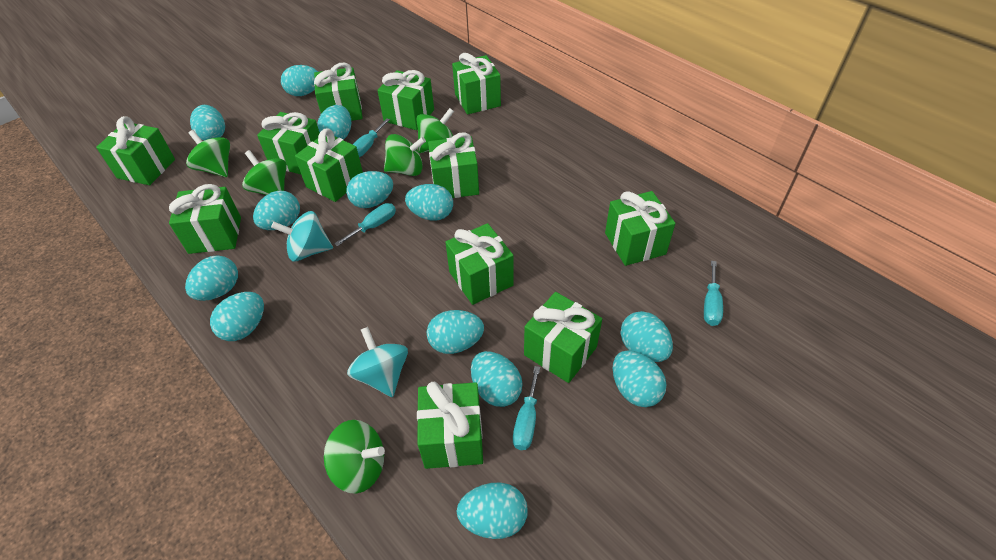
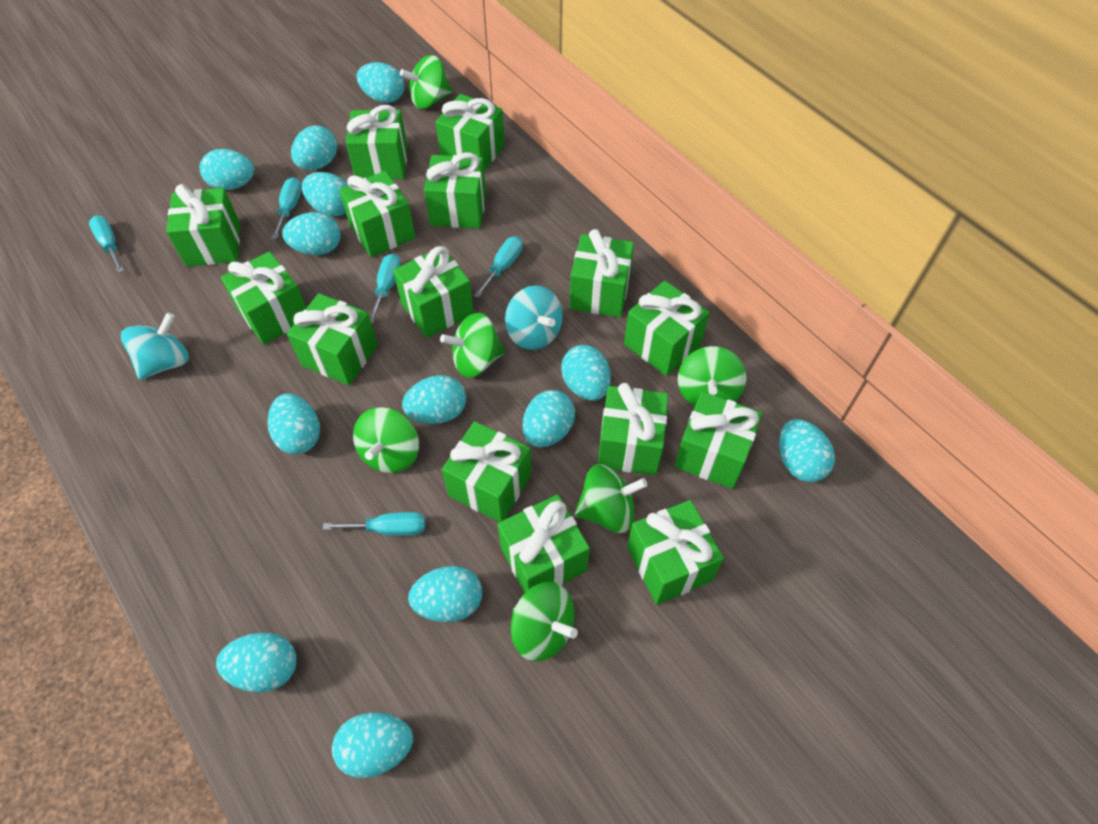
green gift: [96,116,175,185] [169,184,241,254] [257,112,320,174] [295,129,363,202] [314,62,363,121] [377,70,434,130] [417,382,483,469] [428,132,479,198] [445,223,514,305] [452,53,501,115] [524,292,602,383] [605,191,675,266] = 12 -> [166,184,240,267] [221,251,307,345] [287,293,378,385] [339,171,416,257] [346,105,408,179] [393,246,474,338] [424,153,486,229] [436,94,505,171] [442,421,531,522] [498,494,590,593] [569,229,634,318] [598,383,668,475] [624,281,710,376] [627,500,724,605] [674,391,762,489] = 15
green spinning top: [186,130,230,177] [242,150,287,195] [324,420,385,494] [384,134,426,176] [417,108,454,153] = 5 -> [353,407,419,473] [400,55,452,109] [440,313,505,378] [511,582,578,661] [575,464,647,533] [678,346,746,406] = 6
turquoise screwdriver: [334,203,396,246] [352,118,390,157] [513,366,540,450] [704,261,723,326] = 4 -> [89,216,124,273] [271,177,302,239] [323,512,425,536] [369,254,401,323] [474,236,523,298] = 5

